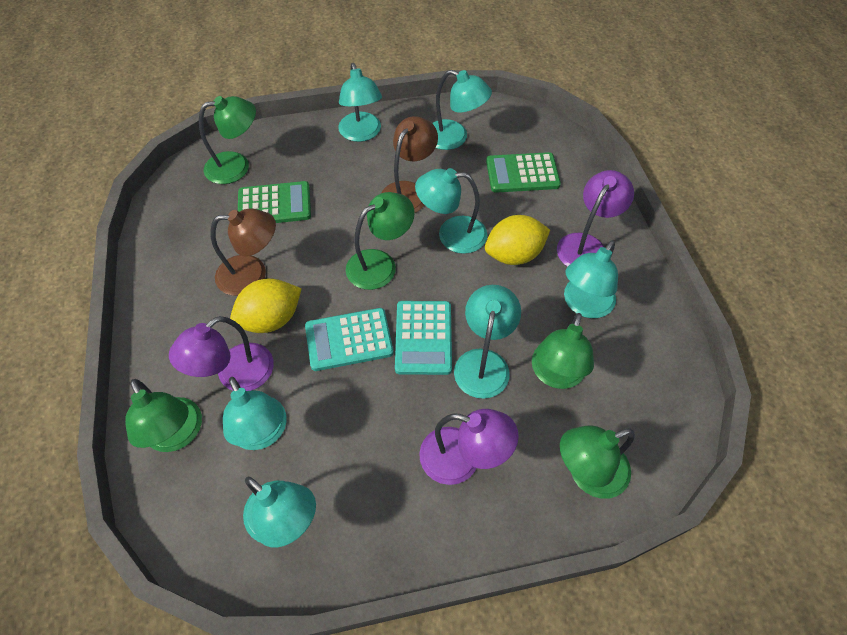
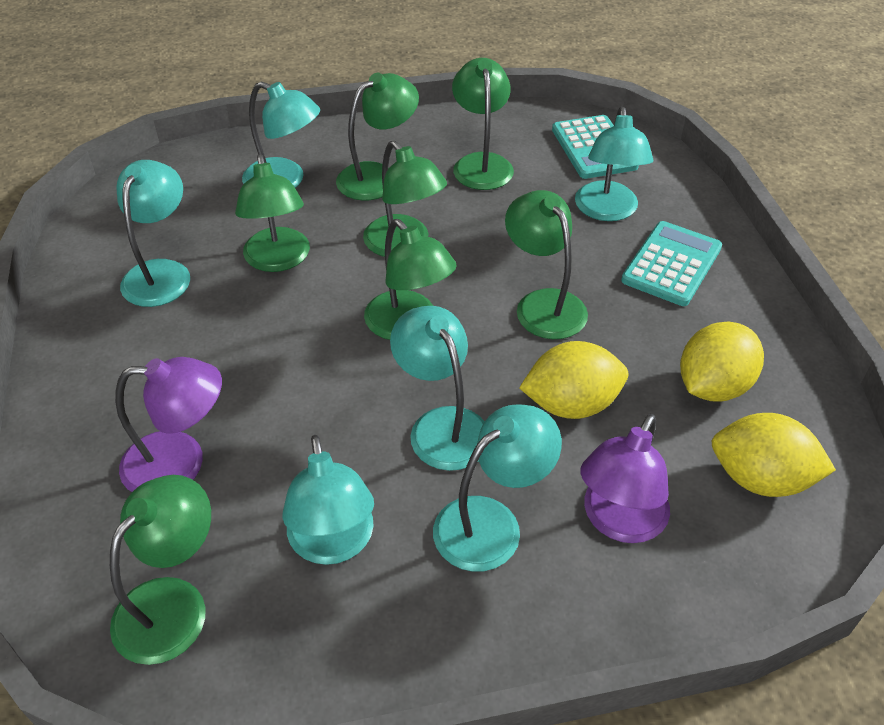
brown lamp: [210,208,276,296] [381,116,438,213] = 2 -> none = 0
green calculator: [238,181,311,223] [486,152,561,193] = 2 -> none = 0
green lamp: [125,379,202,452] [199,96,256,184] [346,192,415,290] [532,313,594,389] [560,426,635,499] = 5 -> [110,475,211,665] [235,154,310,272] [336,73,419,200] [363,141,447,257] [364,219,457,340] [452,58,514,190] [505,190,588,339] = 7
purple lamp: [169,316,274,391] [419,409,519,485] [557,170,634,267] = 3 -> [115,357,222,492] [580,414,670,543] = 2
turquoise lamp: [223,377,287,450] [243,477,316,547] [338,63,382,142] [415,168,487,254] [432,70,492,150] [454,285,521,399] [564,240,618,318] = 7 -> [116,160,190,307] [242,81,320,188] [282,435,374,565] [390,306,485,471] [433,404,562,572] [575,107,653,221] = 6
yellow lemon: [230,279,302,333] [485,215,550,265] = 2 -> [519,341,628,419] [680,321,764,402] [712,413,836,497] = 3

